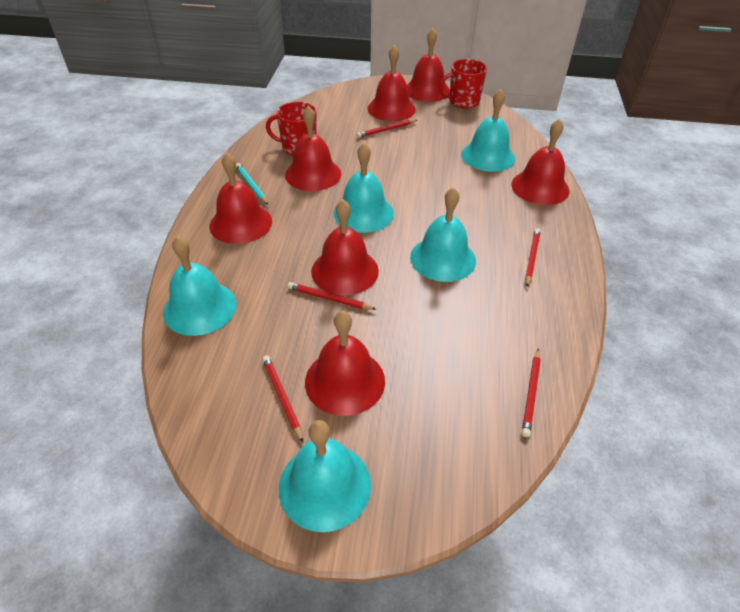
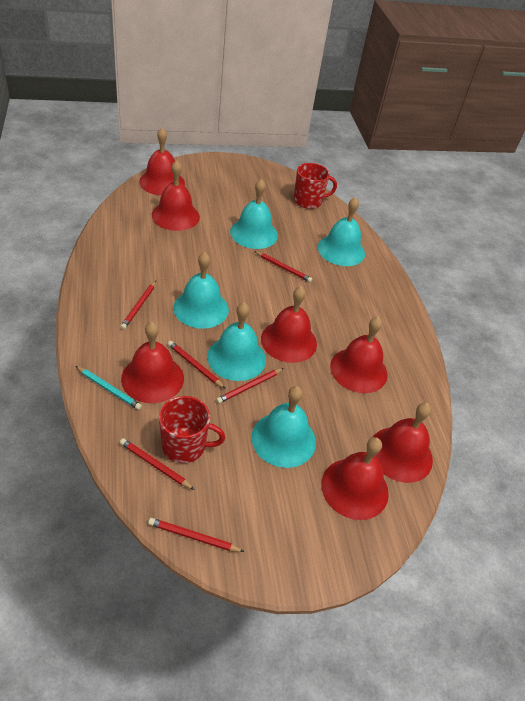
red pencil: [262,355,303,443] [287,282,377,310] [357,120,417,138] [522,348,541,437] [525,228,541,287] = 5 -> [120,281,156,330] [120,438,195,490] [148,518,245,552] [168,341,226,389] [216,368,284,404] [254,251,312,282] = 6

